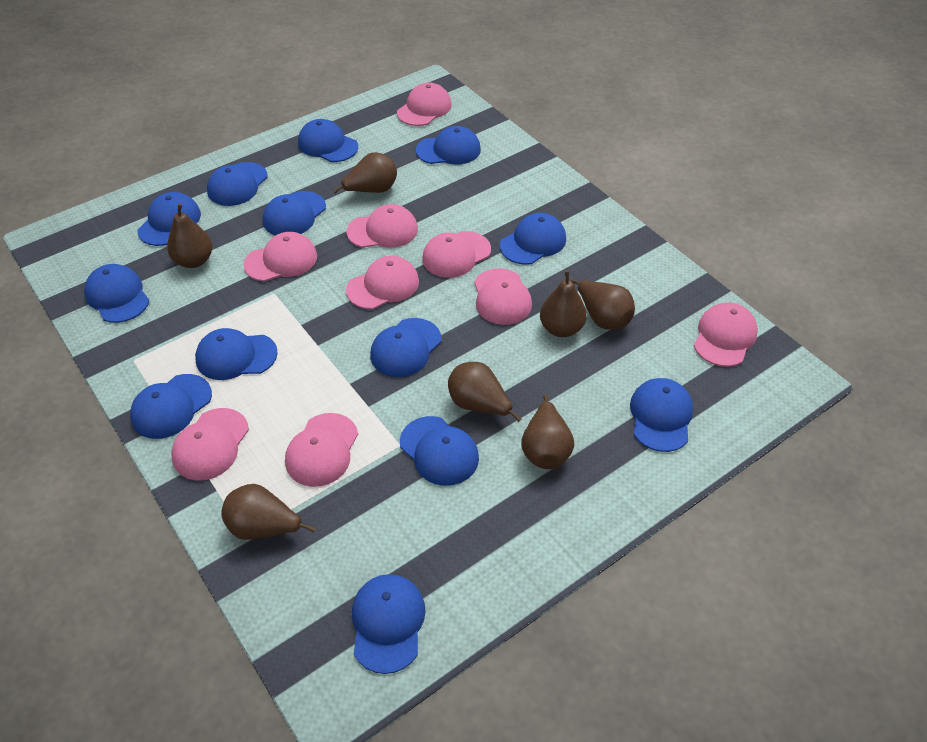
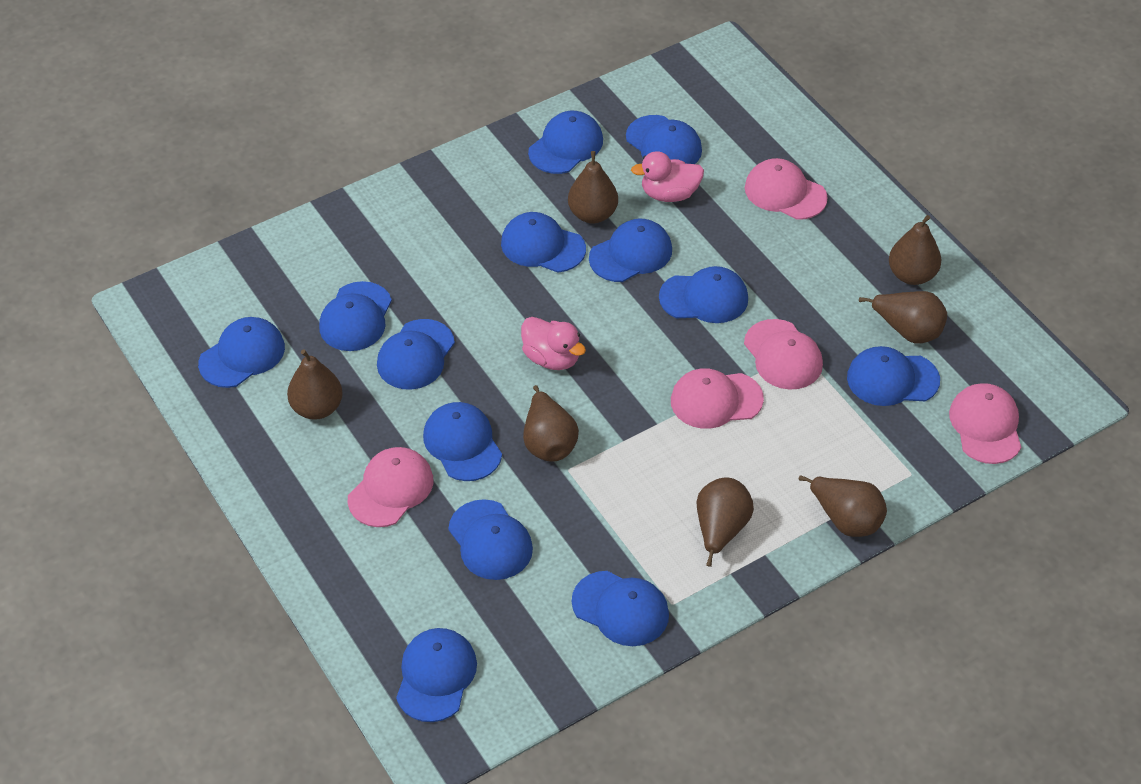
pink cap: [171,408,249,481] [243,232,317,282] [285,413,358,487] [346,255,419,309] [347,204,418,248] [397,82,452,126] [422,231,491,278] [474,268,532,325] [694,302,758,367] = 9 -> [348,447,433,527] [671,368,764,429] [744,319,823,390] [745,158,828,220] [949,383,1021,464] = 5
pink duck: none = 0 -> [521,317,586,370] [631,151,704,202] = 2

